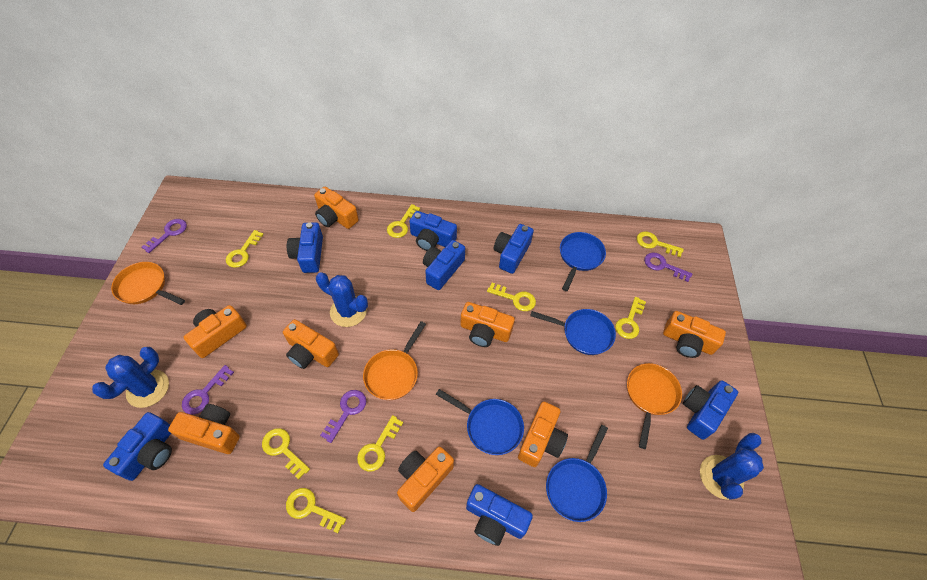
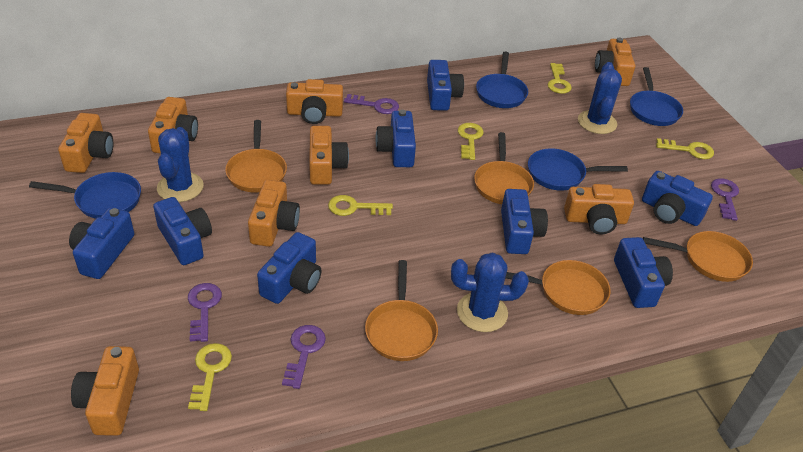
blue camera: [103,412,172,481] [287,222,323,273] [409,211,457,251] [423,240,465,290] [466,484,533,546] [494,224,534,274] [683,381,738,440] = 7 -> [69,207,134,279] [153,197,212,265] [257,232,322,304] [375,110,416,167] [427,60,464,111] [501,189,548,254] [614,237,673,308] [642,171,713,226] = 8
orange pan: [111,262,185,305] [363,321,426,400] [627,363,682,449] = 3 -> [225,120,287,193] [365,260,438,361] [474,132,534,204] [505,260,610,315] [643,231,753,282] = 5
yellow key: [226,230,264,268] [262,428,310,480] [286,488,346,533] [357,415,403,472] [387,204,420,238] [487,283,536,311] [615,297,646,339] [637,231,684,257] = 8 -> [188,343,232,411] [328,195,393,216] [458,123,484,160] [547,63,572,94] [656,138,714,159] = 5

